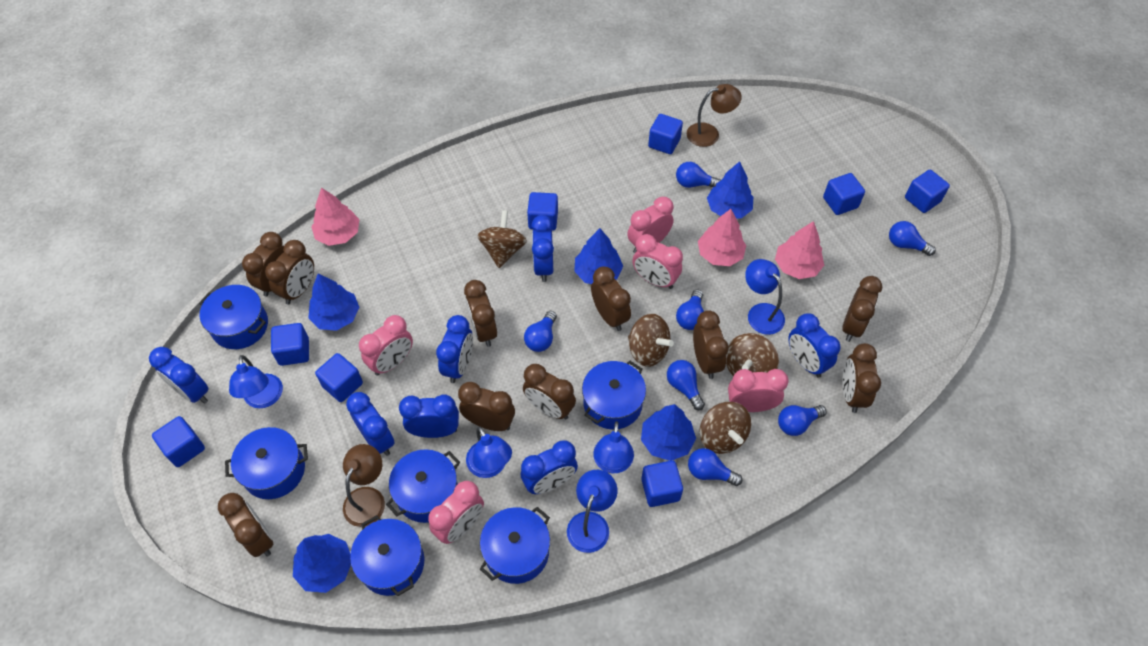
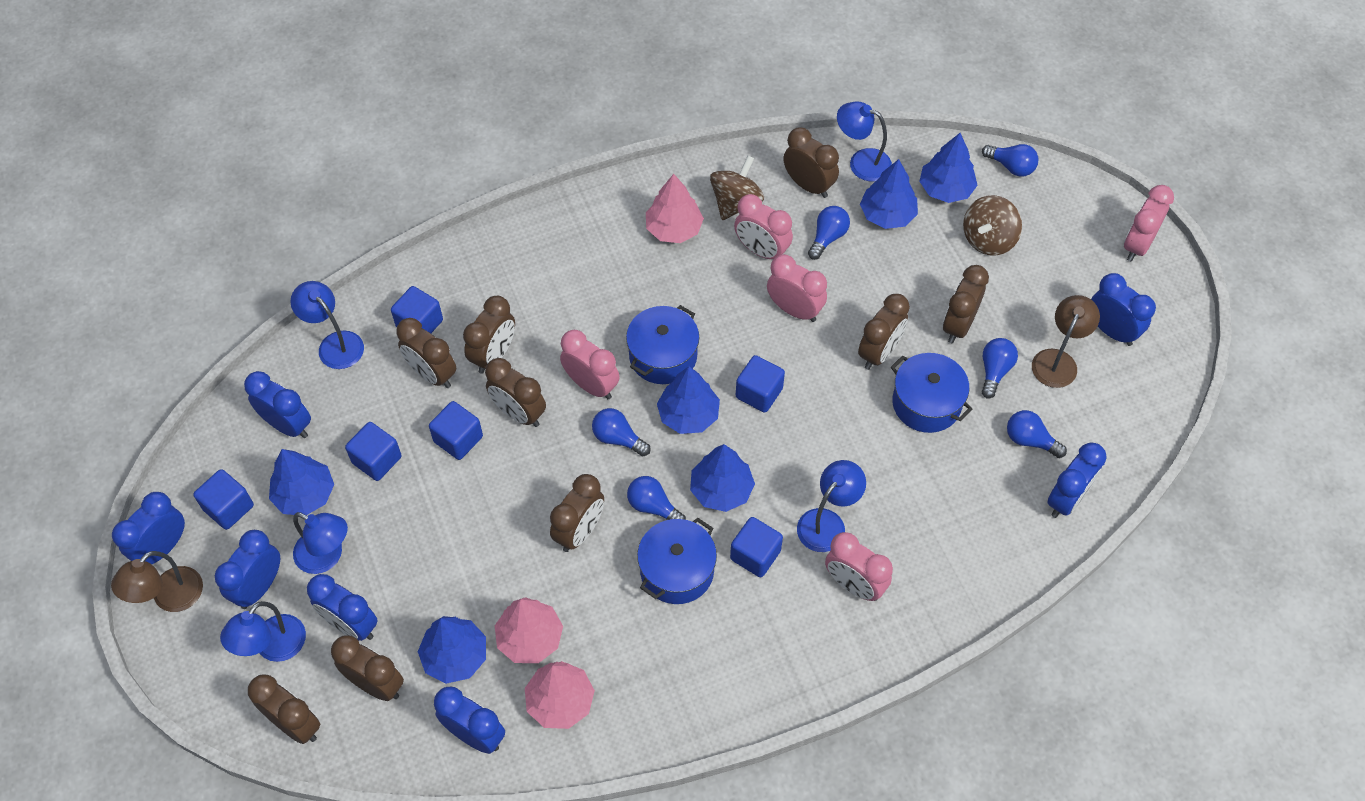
blue cube: [152,416,205,467] [271,323,309,366] [315,353,363,402] [527,192,558,231] [641,460,683,507] [648,114,683,154] [823,173,865,215] [905,170,950,213] = 8 -> [193,469,254,530] [345,422,401,481] [391,286,443,333] [429,401,483,460] [730,517,783,577] [736,355,785,413] = 6
blue light bulb: [524,311,557,352] [667,360,705,410] [676,162,721,188] [676,289,704,330] [688,448,742,486] [778,405,827,436] [889,221,936,256] = 7 -> [592,408,651,456] [627,476,686,520] [808,206,850,260] [982,144,1038,177] [982,338,1018,398] [1007,410,1067,458] = 6
blue pot: [199,285,268,349] [225,427,308,499] [350,515,424,596] [386,449,460,523] [480,507,550,584] [582,361,646,430] = 6 -> [626,305,699,384] [637,518,717,604] [891,353,972,433] = 3
blue tree: [293,534,351,593] [308,273,359,331] [574,228,623,284] [641,404,696,461] [707,161,753,218] = 5 -> [269,449,334,515] [418,616,486,684] [657,366,720,434] [690,444,755,512] [860,159,918,229] [919,133,978,203] = 6
brown clock: [218,493,273,557] [242,232,284,296] [265,240,314,304] [458,382,515,431] [464,280,497,347] [523,364,576,420] [591,267,631,331] [693,310,729,379] [842,276,882,342] [843,343,881,413] = 10 -> [248,675,320,744] [331,635,404,701] [396,318,456,388] [463,296,515,374] [485,358,546,427] [550,474,604,552] [783,127,839,198] [858,294,910,370] [943,265,989,343] = 9
brown spinning top: [477,210,527,268] [628,314,674,367] [700,402,751,454] [726,333,779,376] = 4 -> [710,156,764,220] [963,195,1022,256] = 2

